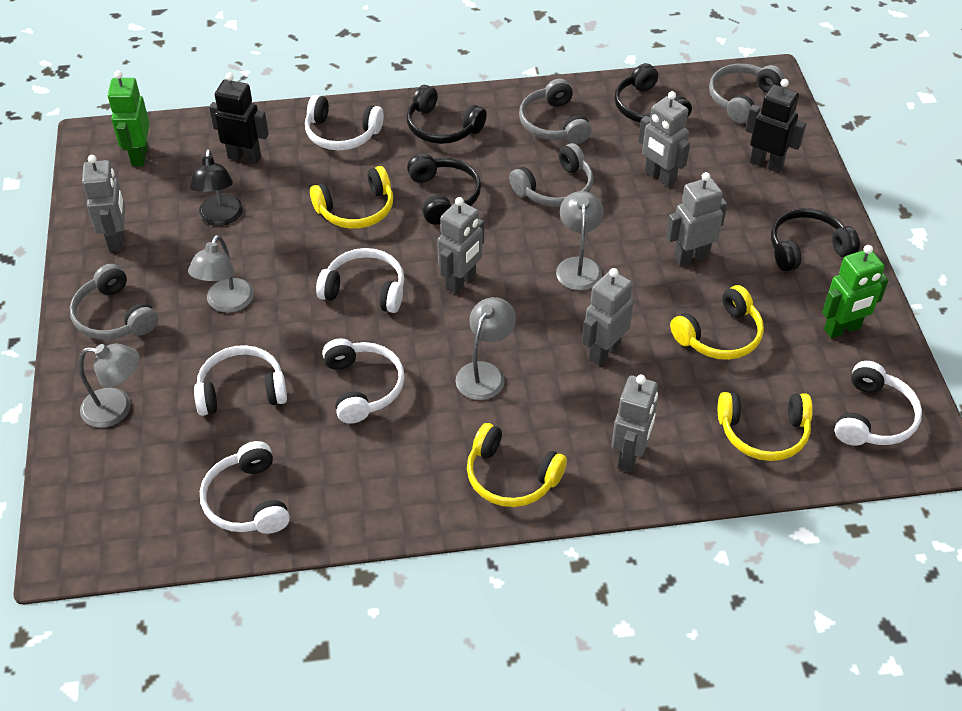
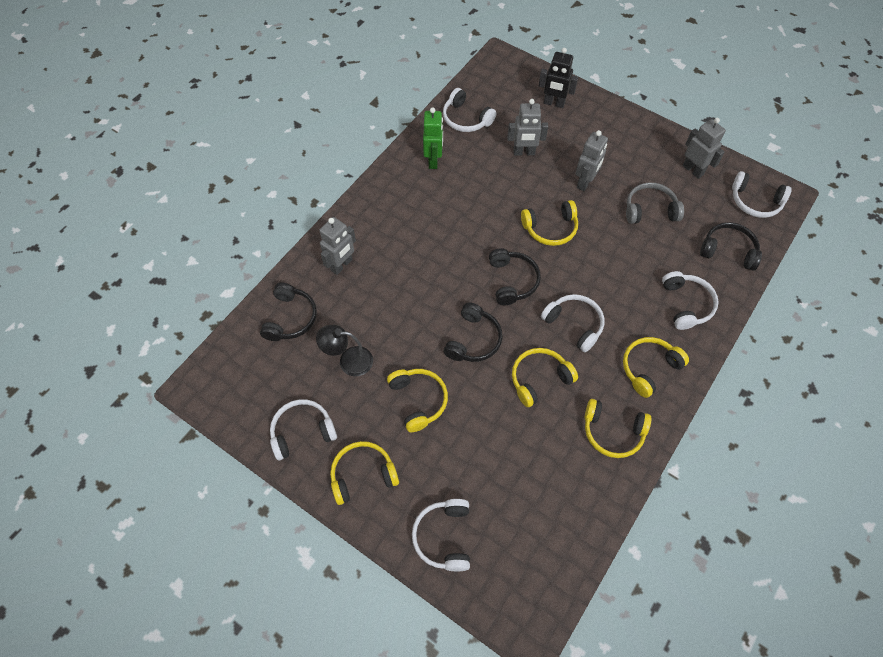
black robot: [209,73,269,164] [745,79,806,173] = 2 -> [539,48,578,108] = 1
green robot: [108,70,150,166] [822,245,889,338] = 2 -> [423,108,443,169] = 1
grey headphones: [70,264,158,340] [509,143,593,207] [519,79,592,144] [709,64,785,124] = 4 -> [626,182,684,224] = 1
grey lamp: [79,344,139,428] [188,235,254,313] [455,297,516,400] [556,191,604,291] = 4 -> none = 0
grey robot: [82,155,125,252] [437,197,484,294] [582,268,634,365] [612,375,658,472] [638,91,690,187] [666,172,727,266] = 6 -> [320,217,356,275] [507,99,548,156] [575,130,608,191] [683,118,726,179] = 4
yellow headphones: [310,166,393,229] [467,423,567,507] [670,285,764,360] [718,392,813,461] = 4 -> [330,441,399,505] [387,369,448,432] [512,348,578,407] [521,200,578,246] [585,399,651,458] [623,337,689,398] = 6

